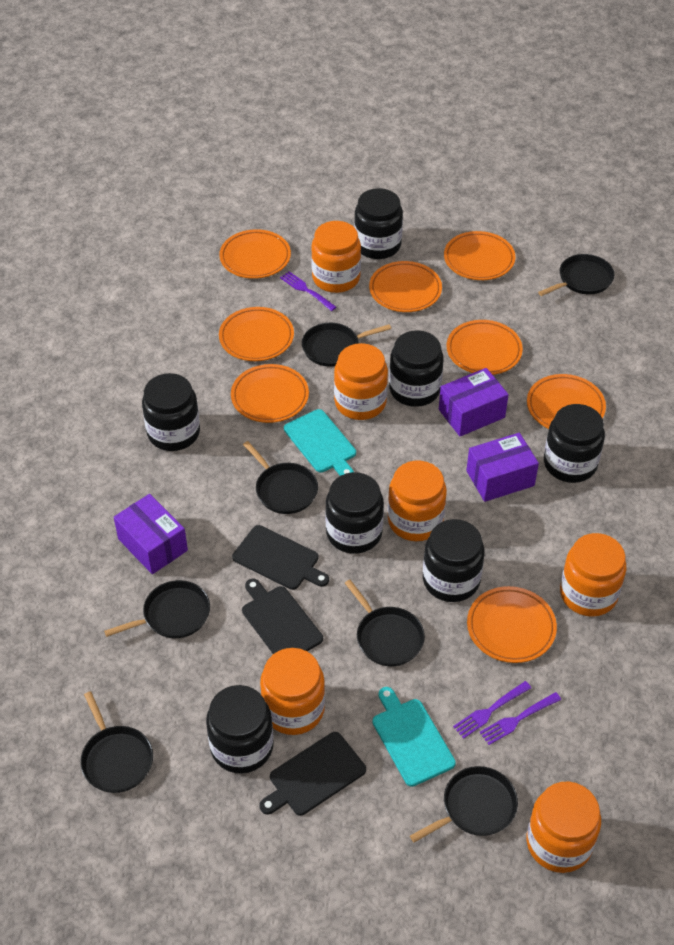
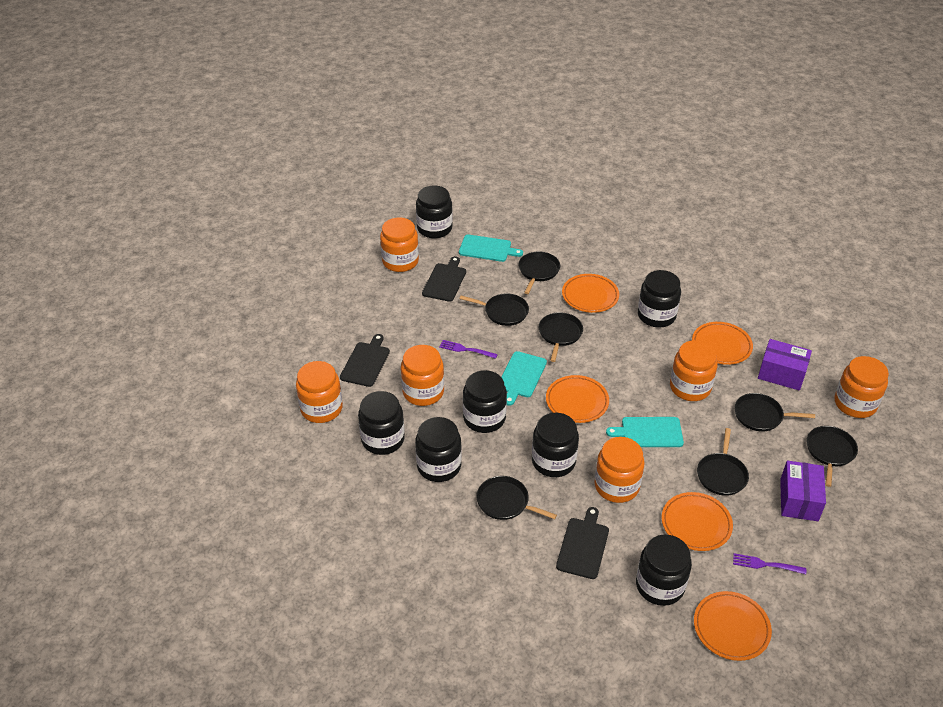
orange plate: [219,229,291,279] [219,307,294,361] [231,364,309,423] [369,261,442,312] [444,231,516,280] [447,320,523,375] [467,586,557,663] [527,374,606,429] = 8 -> [546,375,609,423] [562,274,619,313] [661,492,733,551] [692,322,753,365] [694,591,772,661] = 5
purple box: [114,494,188,574] [439,368,509,437] [466,433,539,502] = 3 -> [758,339,812,391] [780,460,826,521] = 2
purple fork: [280,271,337,311] [453,681,531,739] [479,692,561,745] = 3 -> [439,340,498,359] [733,553,806,574] = 2
turquoise cutting board: [284,409,356,476] [372,687,456,787] = 2 -> [459,235,523,262] [501,351,547,406] [606,417,684,447] = 3

